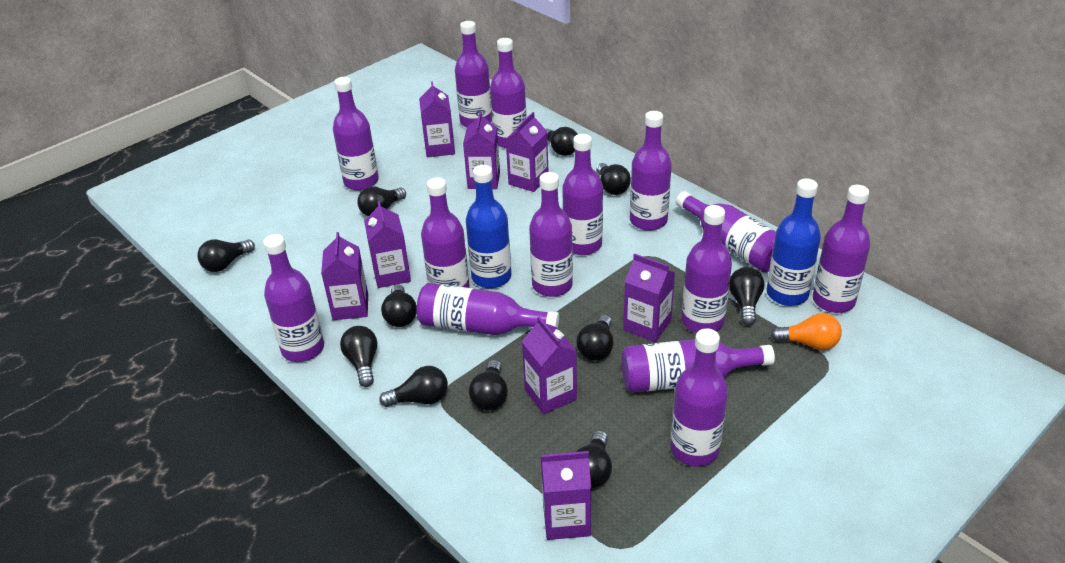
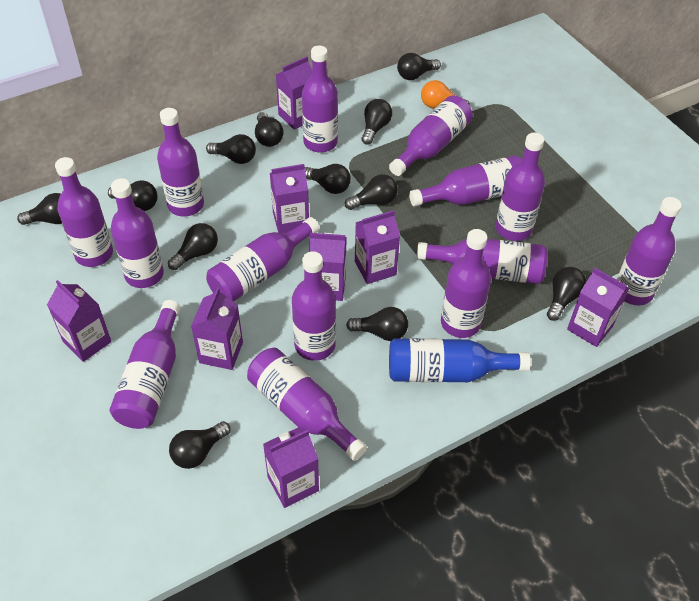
black light bulb: [197,239,255,272] [340,326,377,387] [357,186,406,216] [379,366,448,407] [381,284,417,327] [469,360,508,411] [546,127,578,156] [576,315,613,361] [576,430,612,488] [596,163,631,195] [729,267,765,326] = 11 -> [17,193,62,225] [108,180,158,211] [168,223,218,270] [169,421,230,469] [206,134,256,164] [255,112,284,147] [305,164,351,194] [345,174,398,210] [346,307,408,341] [361,99,392,145] [397,53,441,80] [547,267,587,321] = 12
blue bottle: [466,165,511,288] [767,178,821,306] = 2 -> [389,338,531,382] = 1

